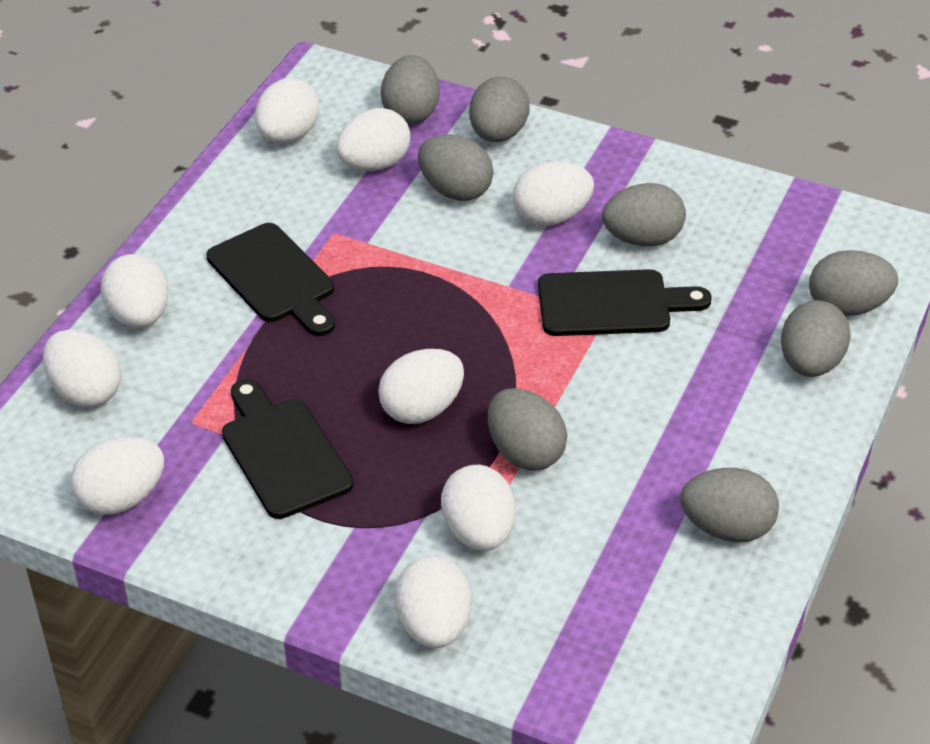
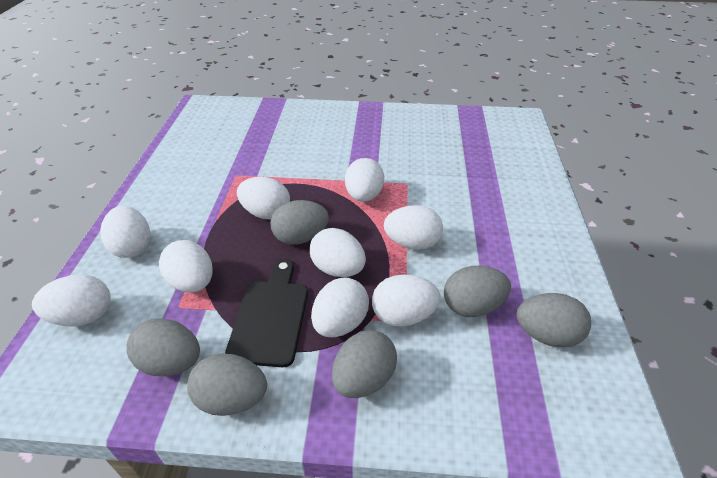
black cutting board: [206,223,335,336] [222,379,354,519] [538,269,712,336] = 3 -> [225,259,308,367] = 1
grey egg: [381,55,440,124] [418,134,493,201] [469,77,530,142] [487,388,567,471] [602,183,686,246] [680,468,779,542] [781,300,851,377] [809,250,898,316] = 8 -> [127,318,200,376] [187,354,267,416] [270,200,329,245] [332,330,397,398] [444,266,511,317] [517,293,591,347] = 6

